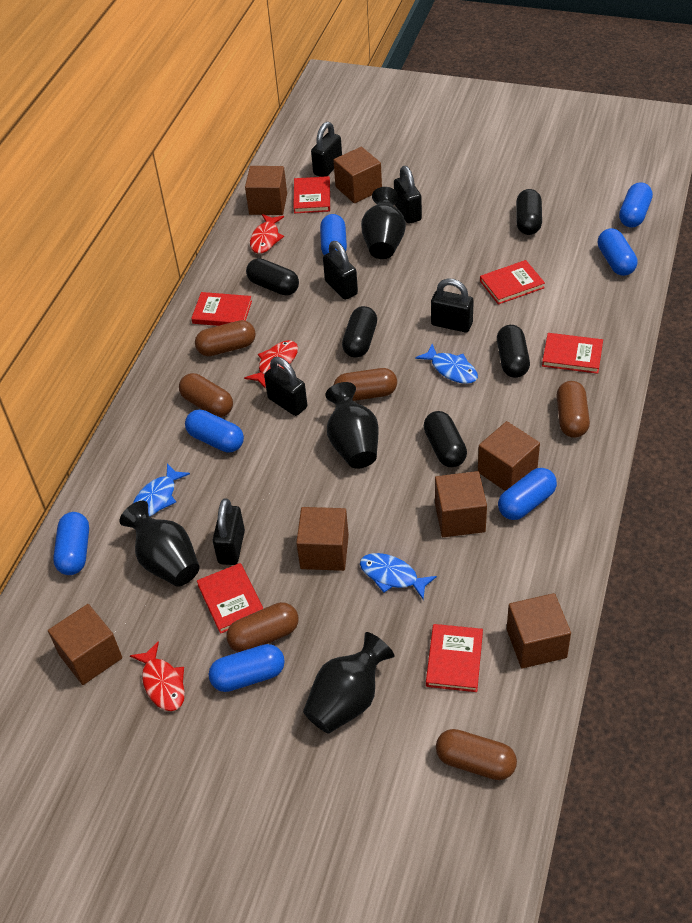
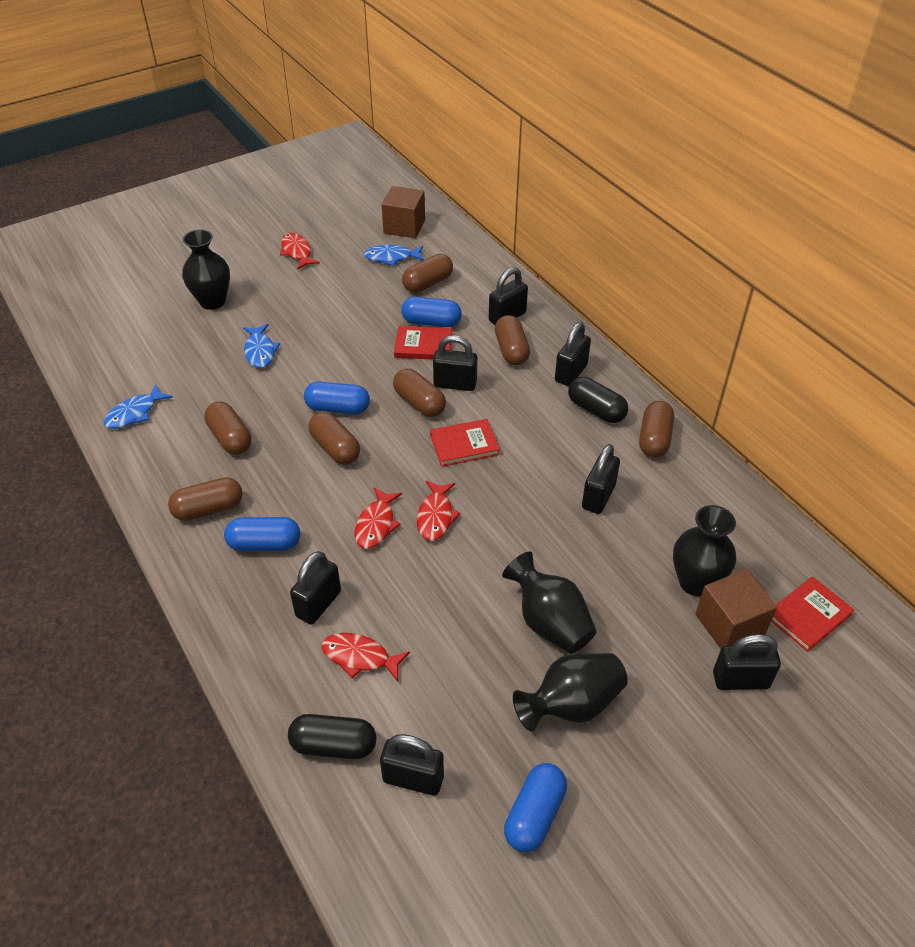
black capsule: [246,258,299,296] [342,306,377,357] [424,411,467,467] [497,325,530,378] [516,189,542,235] = 5 -> [288,714,376,759] [568,377,628,423] = 2
black padlock: [213,498,245,565] [264,357,307,416] [311,122,342,177] [323,241,358,300] [394,166,422,224] [431,279,474,332] = 6 -> [290,551,341,624] [380,734,444,796] [433,335,477,391] [489,267,528,325] [555,322,591,386] [582,444,620,514] [713,634,781,690] = 7
blue capsule: [53,512,89,575] [185,410,244,452] [209,644,285,692] [320,214,347,255] [498,468,557,520] [598,228,638,276] [619,182,653,228] = 7 -> [224,517,300,551] [304,382,370,414] [401,297,462,327] [504,763,567,853] = 4
brown capsule: [179,373,233,417] [195,320,256,356] [226,602,299,652] [334,368,397,401] [436,729,517,780] [556,381,590,438] = 6 -> [168,477,243,521] [204,401,251,455] [308,412,360,465] [393,369,446,417] [402,254,453,293] [495,315,530,365] [639,401,674,458] = 7
brown cube: [48,604,122,685] [245,166,287,215] [296,507,349,571] [333,147,382,203] [435,471,487,537] [478,421,540,491] [507,593,571,668] = 7 -> [382,186,425,238] [695,569,777,649] = 2
red book: [191,292,252,326] [197,563,264,634] [293,176,330,213] [426,624,483,692] [480,260,545,305] [542,333,603,374] = 6 -> [394,326,452,360] [430,419,500,467] [771,576,854,652] = 3
red fish: [130,641,185,711] [244,340,298,389] [250,214,284,254] = 3 -> [280,233,320,269] [321,633,410,681] [355,488,402,549] [417,480,460,541] = 4

